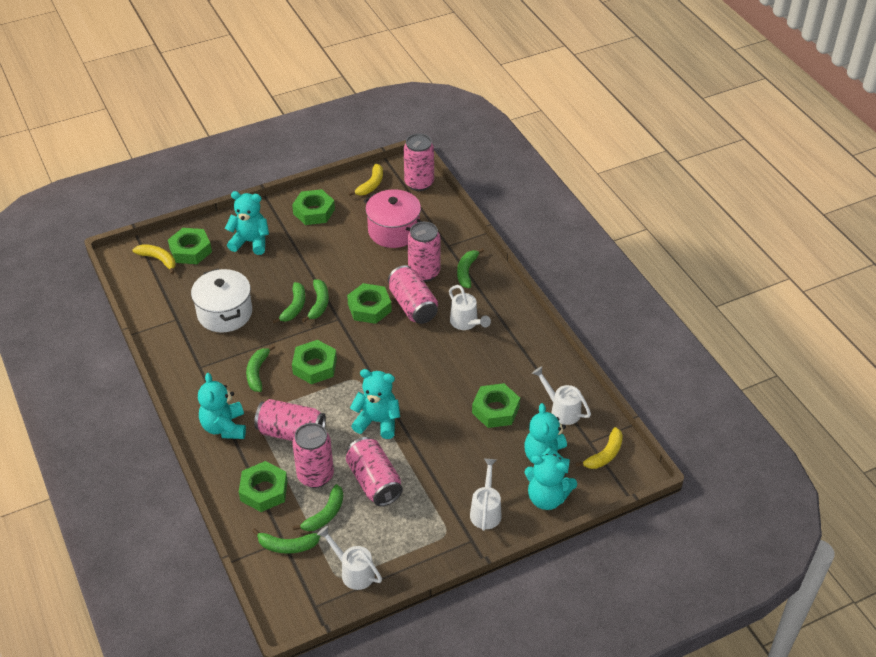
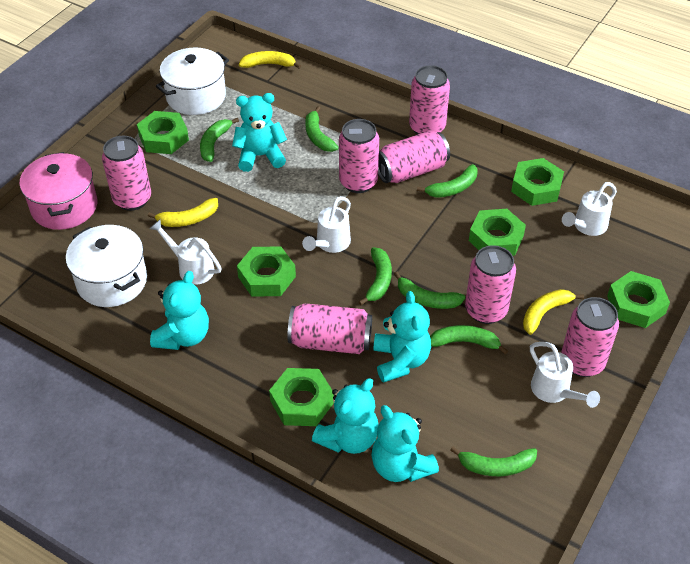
green banana: [246,345,276,392] [252,528,320,554] [273,282,305,324] [293,484,343,531] [302,279,329,322] [457,248,484,288] = 6 -> [200,118,239,162] [305,106,339,152] [359,247,392,305] [394,272,465,309] [417,164,478,198] [430,325,508,354] [450,447,537,476] = 7
pink can: [254,399,326,441] [292,423,334,488] [346,437,403,506] [388,265,438,324] [404,134,434,191] [408,222,440,282] = 6 -> [102,136,151,211] [288,303,372,354] [339,119,379,193] [378,130,450,183] [409,65,450,135] [465,245,516,324] [561,297,619,377] = 7
white pot: [191,269,252,333] = 1 -> [66,225,147,307] [156,48,229,115] = 2

